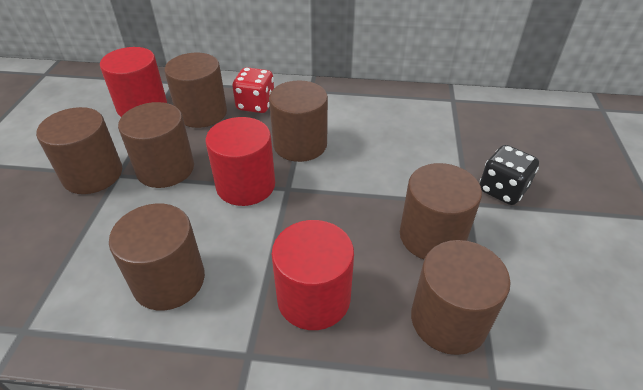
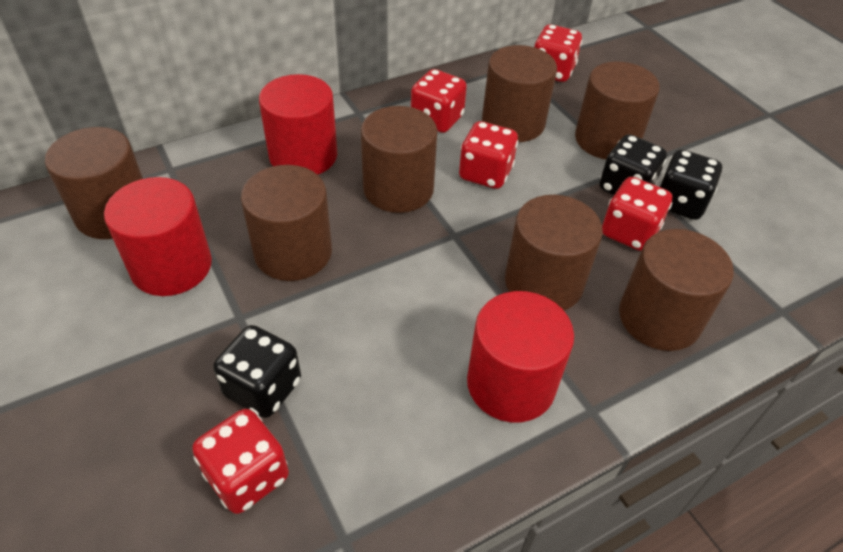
black dice: [480,145,539,205] = 1 -> [213,325,301,418] [600,134,667,195] [660,149,722,220] = 3
red dice: [232,67,274,113] = 1 -> [192,409,289,514] [411,69,467,133] [459,121,518,189] [534,24,582,82] [602,177,672,251] = 5

